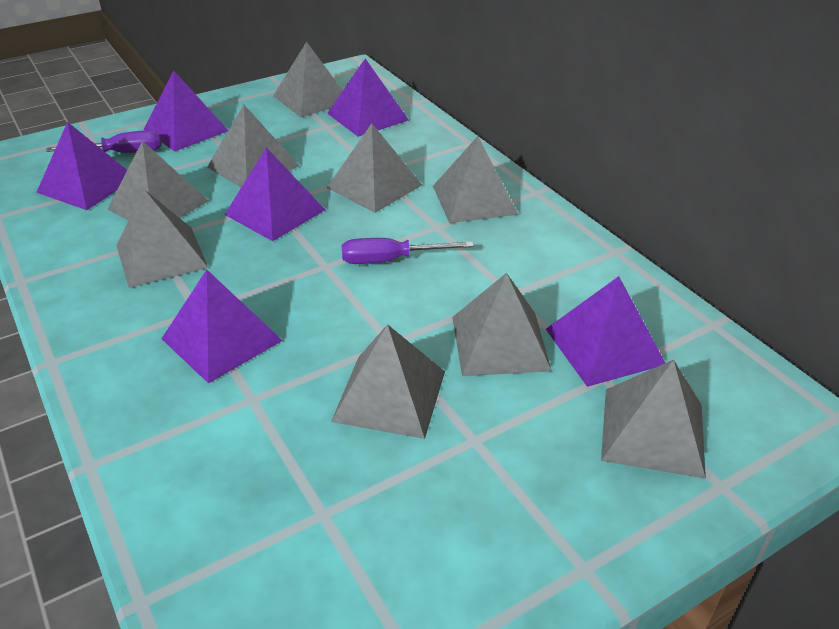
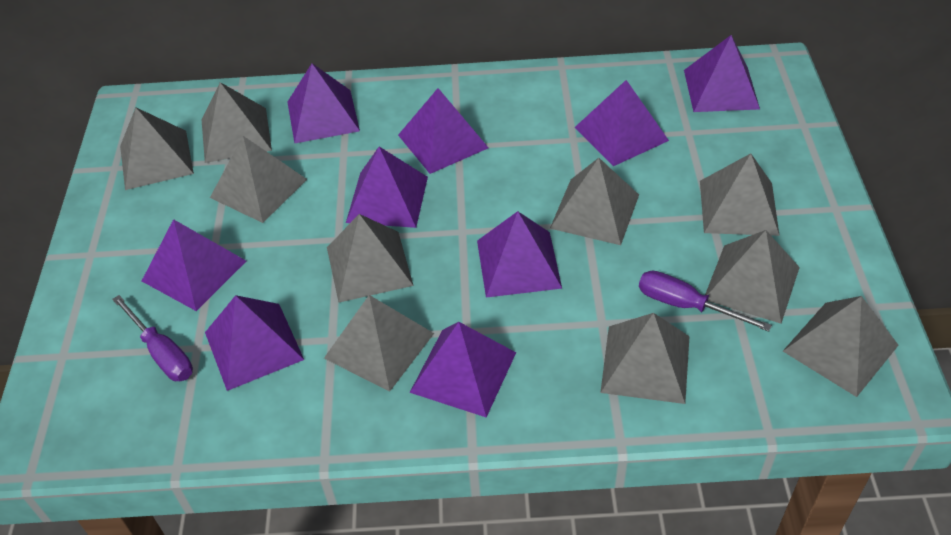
grey pyramid: [107,141,209,220] [116,189,208,288] [207,105,299,187] [273,42,343,117] [327,123,422,213] [331,324,445,439] [433,136,519,223] [452,273,552,376] [601,360,706,479] = 9 -> [120,107,194,190] [202,82,272,163] [210,136,307,223] [324,295,434,391] [327,214,413,302] [550,158,639,245] [600,313,690,404] [700,153,780,236] [705,230,800,324] [783,296,898,397] = 10
purple pyramid: [36,122,127,210] [144,71,228,152] [161,270,283,383] [225,148,325,241] [327,58,409,137] [546,276,665,387] = 6 -> [142,219,246,311] [205,295,304,391] [288,63,360,144] [346,147,428,228] [398,88,489,174] [410,322,516,418] [477,211,562,298] [575,80,669,166] [684,35,760,112] = 9

